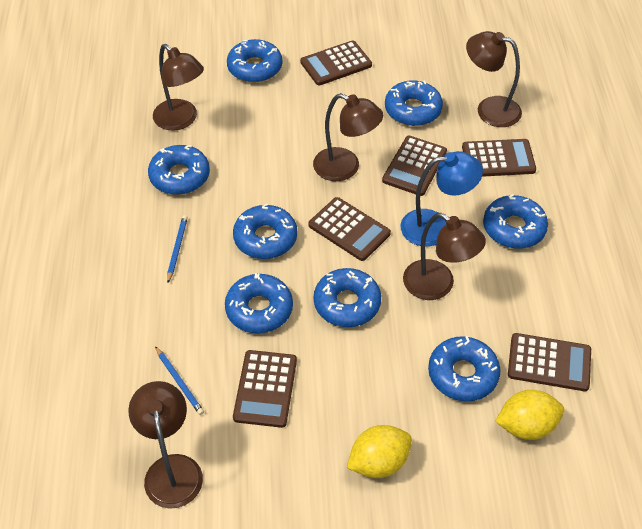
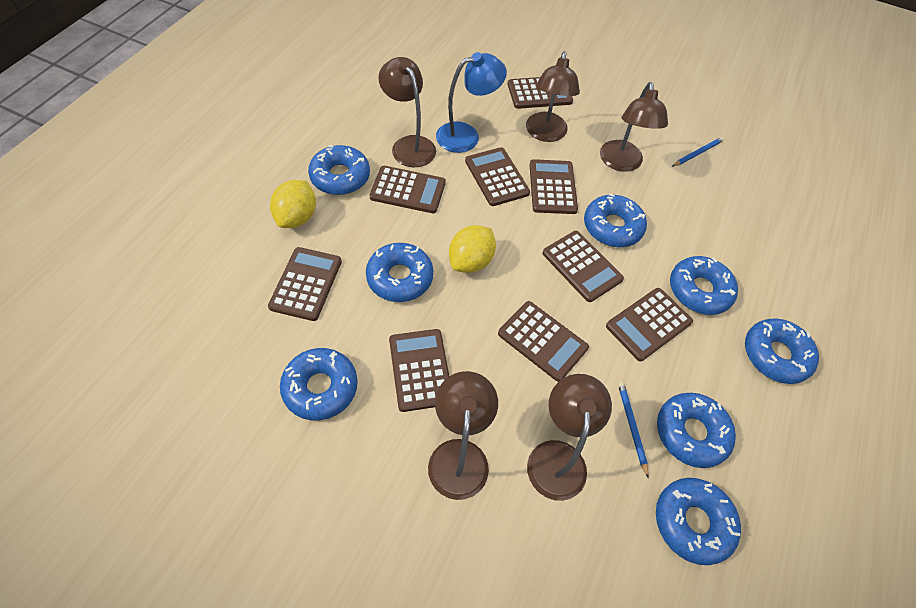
brown calculator: [233,350,297,428] [300,40,372,86] [308,197,391,261] [382,136,447,196] [462,139,536,177] [508,333,591,391] = 6 -> [268,247,342,321] [369,166,446,213] [389,329,449,412] [465,147,530,206] [498,301,589,382] [507,77,573,109] [530,159,578,214] [542,231,624,302] [606,288,693,361] = 9

